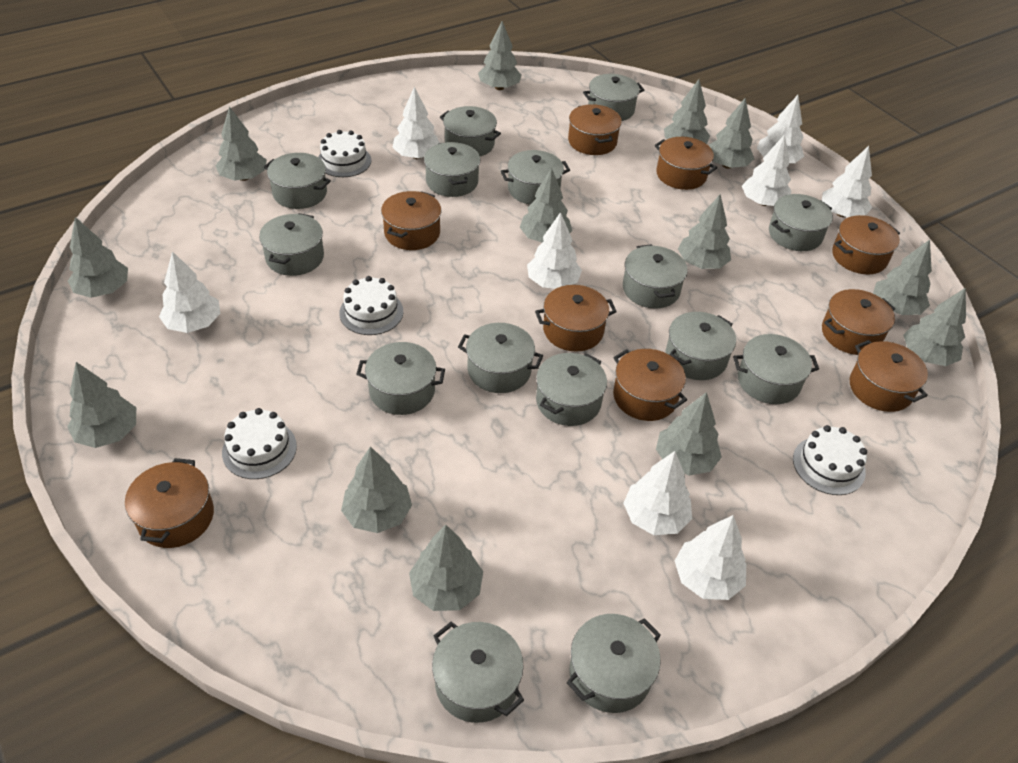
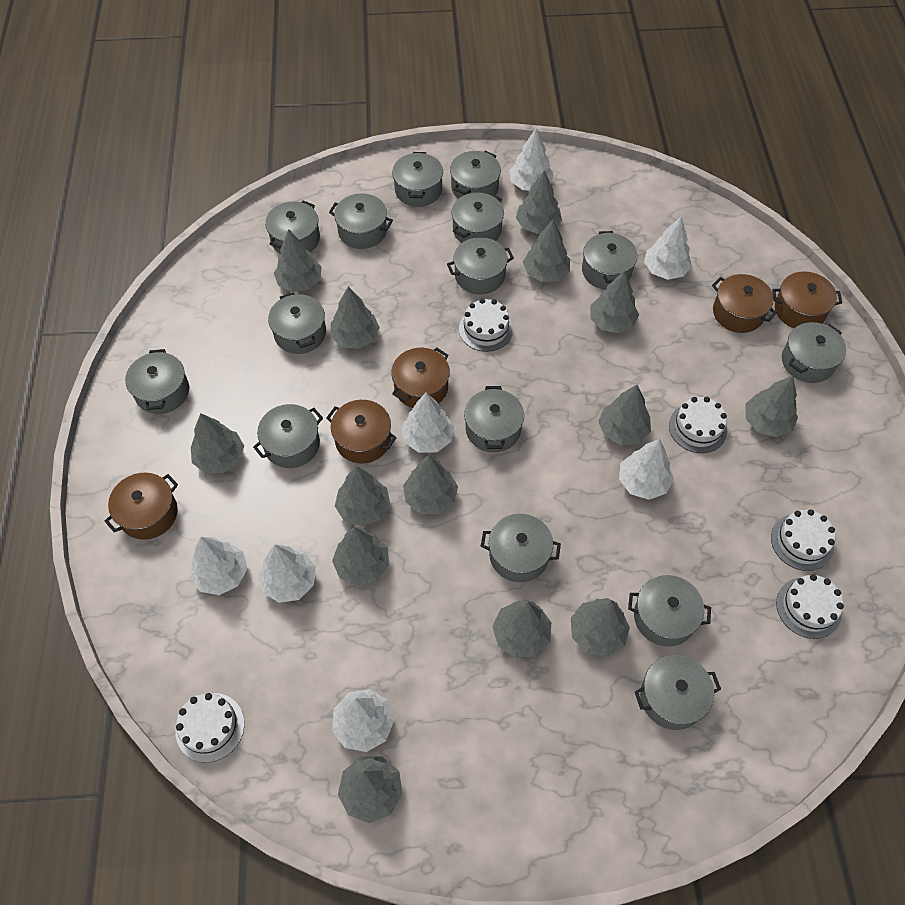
brown pot: [125,458,214,548] [381,191,441,250] [535,285,617,352] [568,104,622,155] [613,349,687,421] [655,137,717,190] [822,289,895,355] [832,215,900,274] [850,340,928,412] = 9 -> [105,473,178,540] [326,400,397,463] [391,347,450,408] [712,274,777,333] [772,271,842,328] = 5
grey tree: [67,362,136,448] [68,217,128,298] [216,106,267,181] [341,446,412,533] [409,525,483,611] [478,21,522,90] [520,168,572,243] [656,392,722,475] [664,79,710,144] [678,195,731,269] [709,98,754,169] [873,240,932,315] [903,288,966,366] = 13 -> [191,413,244,473] [274,229,322,292] [331,287,380,349] [332,527,389,586] [335,466,390,526] [338,757,403,823] [403,455,458,514] [492,599,551,658] [516,171,562,234] [523,220,570,282] [571,598,630,657] [590,271,639,333] [598,385,651,446] [745,375,798,437] = 14
white cake: [222,408,297,479] [318,130,371,177] [339,276,403,335] [793,425,867,495] = 4 -> [176,693,244,763] [459,298,513,352] [669,397,727,453] [771,509,835,571] [776,574,844,639] = 5
white tree: [159,251,220,333] [392,86,440,159] [527,212,582,289] [623,451,692,535] [675,515,746,600] [742,134,791,206] [757,95,804,163] [822,146,872,217] = 8 -> [189,537,248,595] [258,545,316,603] [332,689,394,752] [401,393,454,453] [509,129,554,191] [619,439,674,500] [644,217,692,280] = 7

